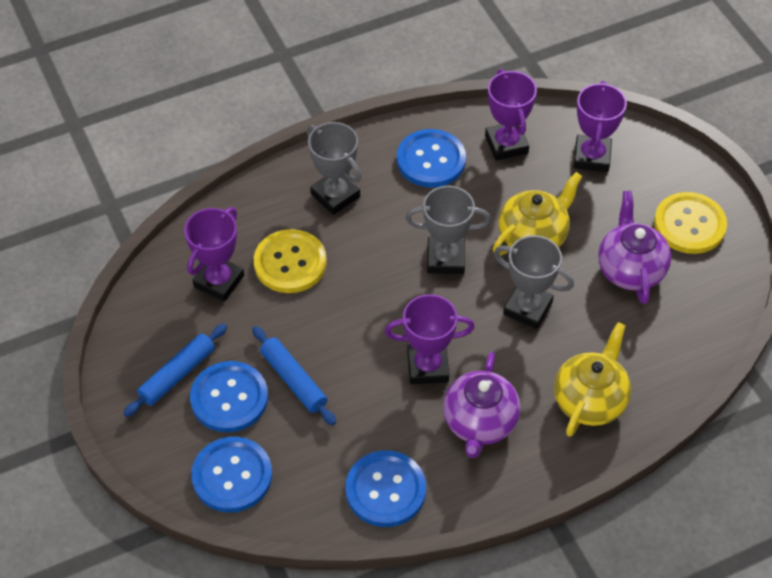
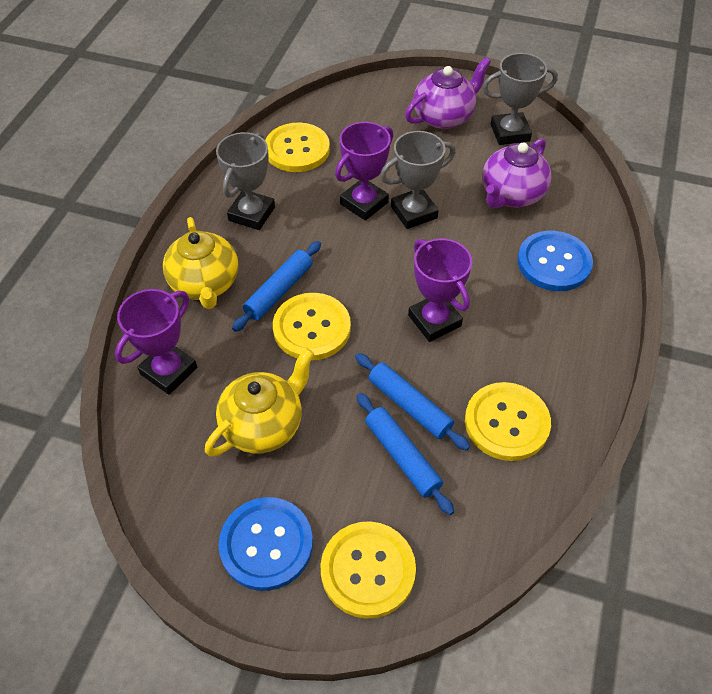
blue button: [190,361,268,432] [191,437,272,513] [345,450,426,527] [397,129,466,188] = 4 -> [219,497,313,591] [517,231,593,291] = 2
blue rolling pin: [123,324,227,417] [252,326,336,425] = 2 -> [232,241,321,332] [355,353,470,451] [357,393,454,515] = 3
purple trophy: [184,207,244,301] [385,294,475,384] [485,69,537,161] [573,81,627,172] = 4 -> [115,289,197,395] [335,122,393,221] [408,238,472,342] = 3
yellow button: [254,229,327,293] [654,192,727,254] = 2 -> [265,123,330,172] [273,293,351,360] [320,521,416,619] [465,382,551,461] = 4

